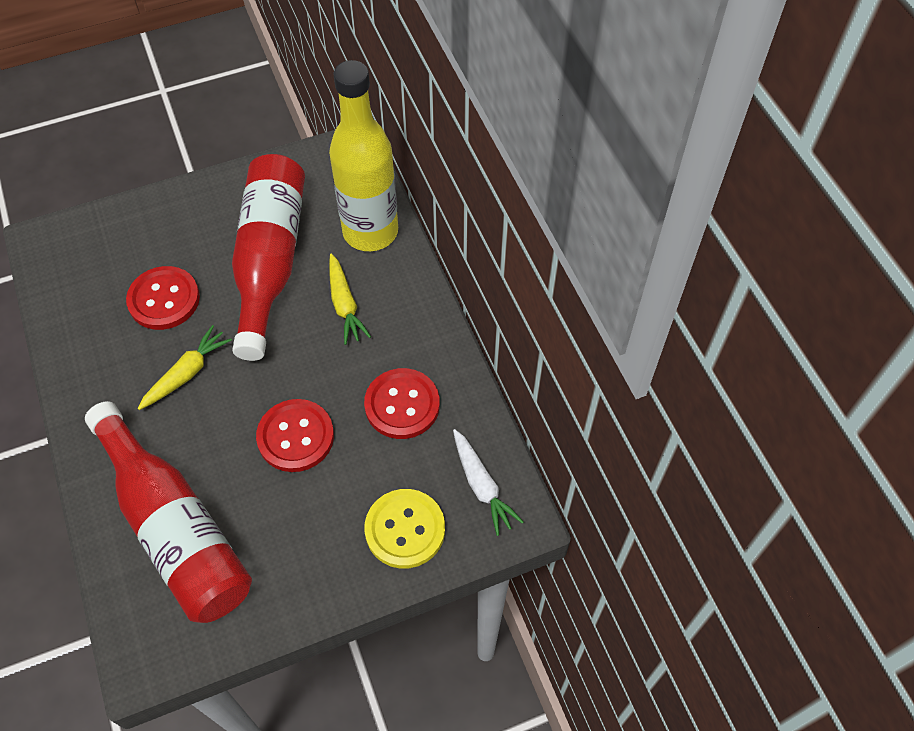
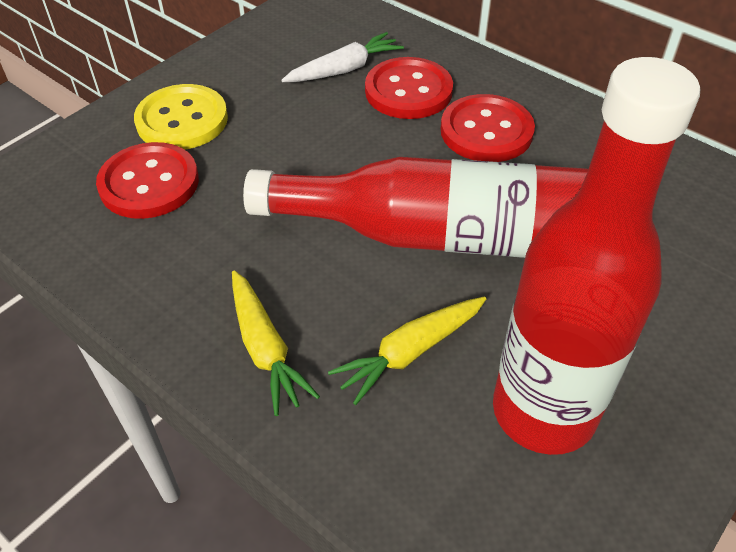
yellow bottle: [329,60,398,251] = 1 -> none = 0

